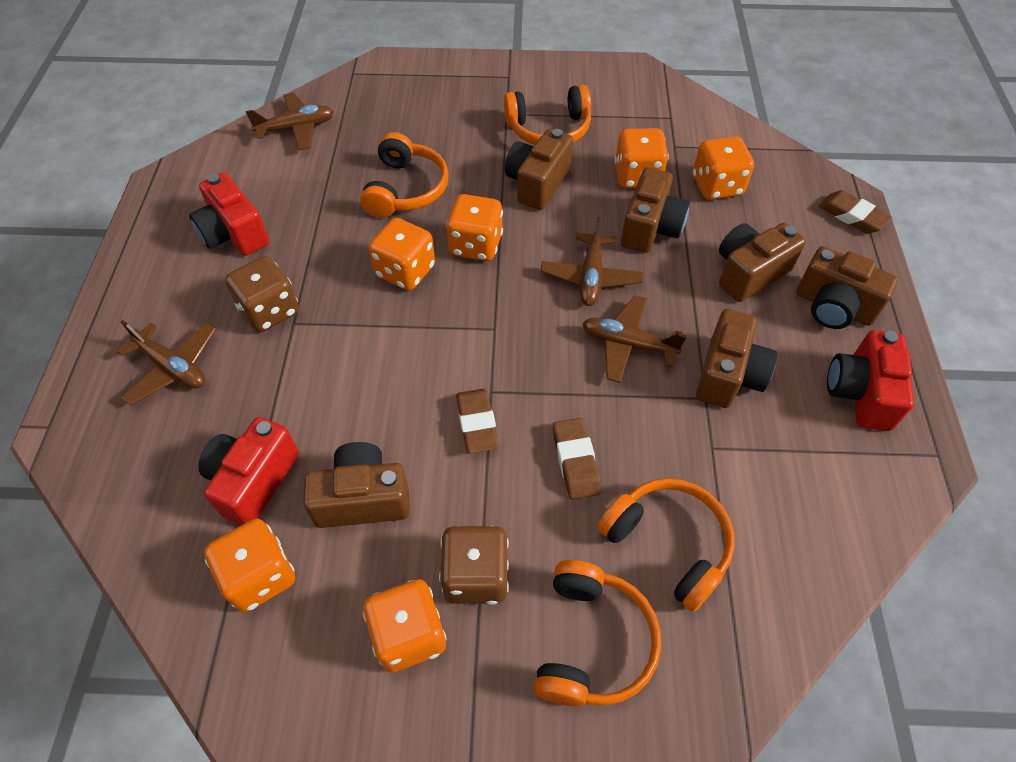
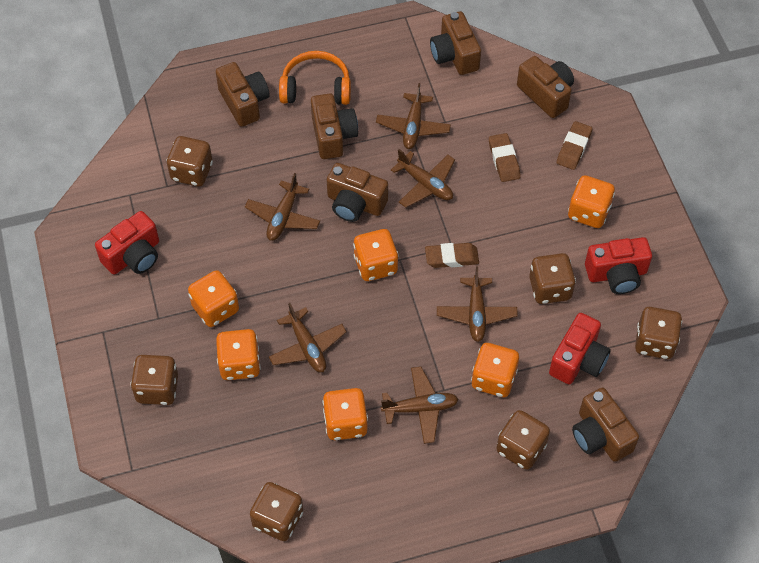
brown dice: [225,256,299,332] [439,526,509,605] = 2 -> [130,355,178,405] [167,136,213,187] [250,482,303,541] [496,410,550,470] [529,253,576,304] [635,307,682,359] = 6
brown plane: [117,320,216,405] [246,93,334,150] [540,217,644,306] [582,295,687,383] = 4 -> [245,173,320,241] [269,303,347,372] [376,83,451,149] [381,367,458,444] [391,149,455,208] [437,267,518,342] = 6
orange headphones: [360,132,449,218] [504,85,591,145] [534,560,661,706] [597,478,735,612] = 4 -> [279,51,351,105] = 1

